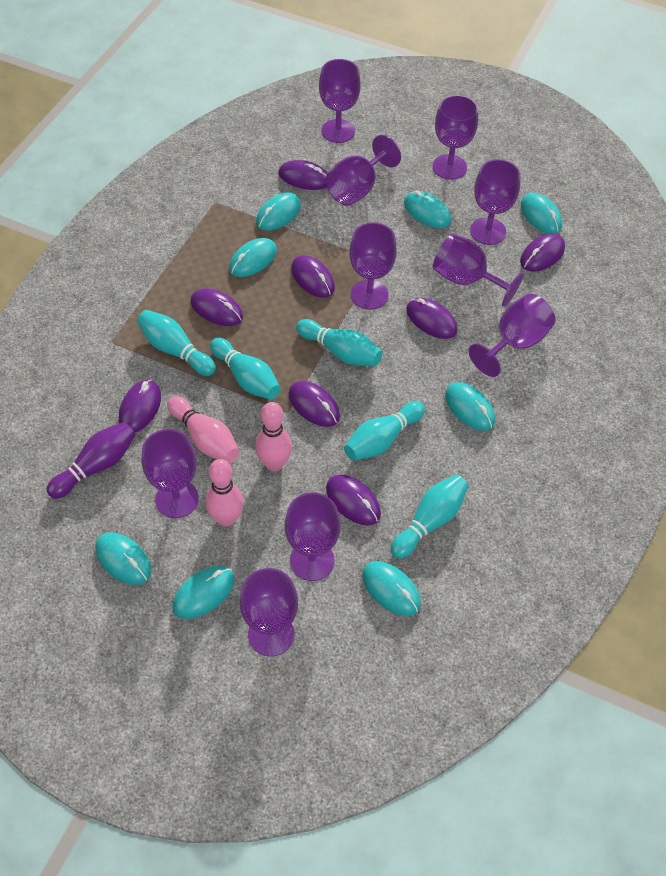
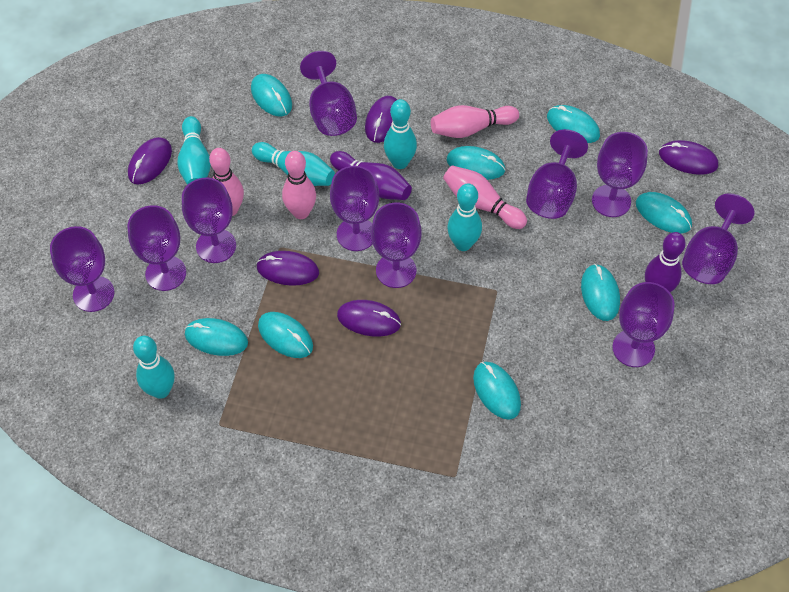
pink bowling pin: [167,396,239,463] [206,459,244,527] [255,402,292,471] = 3 -> [209,148,244,216] [282,151,316,219] [431,105,519,138] [443,165,527,229] = 4
purple bowling pin: [47,422,136,499] = 1 -> [330,151,412,200] [645,232,686,292] = 2
purple mouse: [119,380,161,433] [191,288,243,326] [278,160,328,190] [288,381,340,427] [291,255,335,298] [326,475,381,525] [406,298,457,339] [520,234,565,272] = 8 -> [128,137,172,185] [256,251,319,286] [337,300,401,337] [365,96,397,143] [659,140,718,175] = 5

